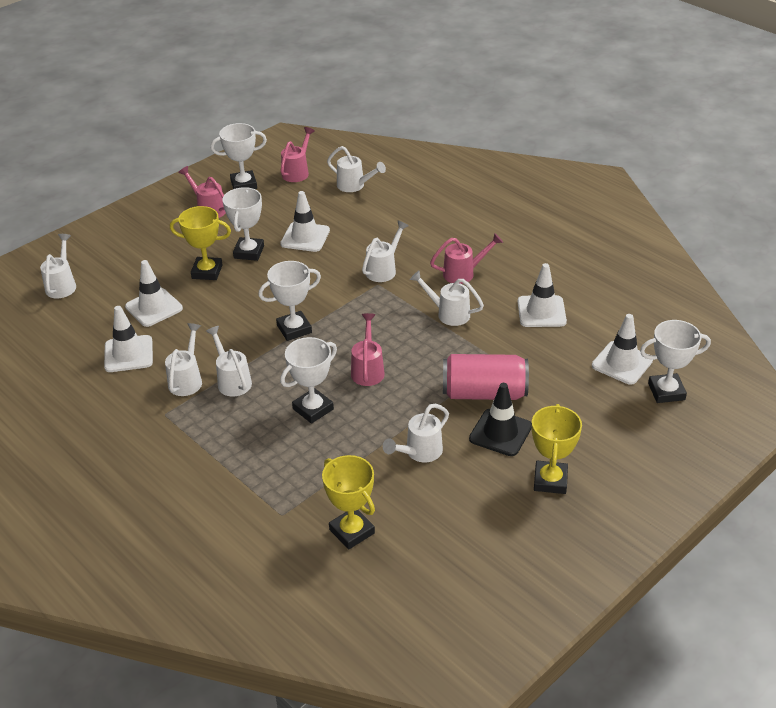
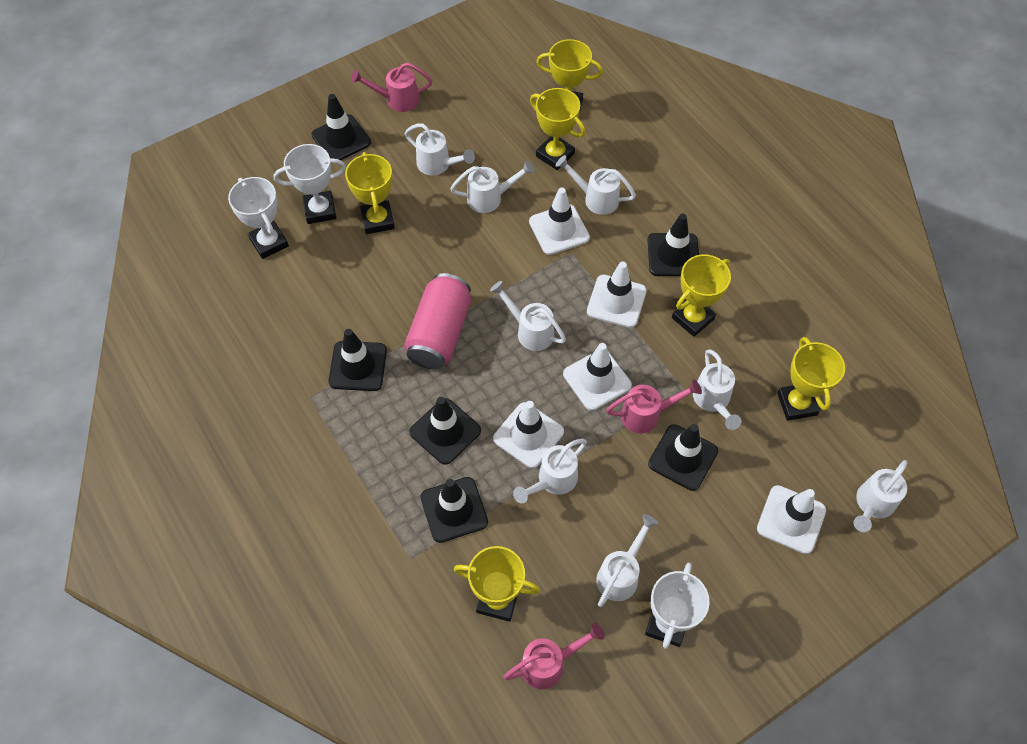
black traffic cone: [469,383,532,456] = 1 -> [312,94,371,161] [328,329,387,391] [409,397,481,465] [420,477,488,543] [648,214,699,276] [648,424,718,491] = 6
pink watering can: [178,166,226,218] [281,127,315,182] [351,313,385,386] [430,233,503,284] = 4 -> [351,63,433,112] [503,623,605,689] [606,379,702,433] = 3
white trophy: [211,123,267,189] [222,187,264,261] [258,261,321,341] [280,337,337,424] [640,320,711,403] = 5 -> [228,177,289,259] [274,144,346,224] [645,563,710,649] = 3
white watering can: [40,234,76,299] [165,323,202,396] [206,326,252,397] [327,146,386,192] [362,221,409,282] [383,404,449,463] [410,271,484,326] = 7 -> [405,123,475,175] [450,160,535,213] [490,281,566,351] [513,439,587,503] [556,155,636,215] [596,514,658,607] [693,349,741,430] [853,460,908,532] = 8
yellow trophy: [170,206,231,280] [322,455,375,549] [532,404,582,494] = 3 -> [345,152,395,234] [454,546,540,622] [530,88,585,170] [536,39,603,113] [672,254,731,337] [777,337,845,421] = 6

